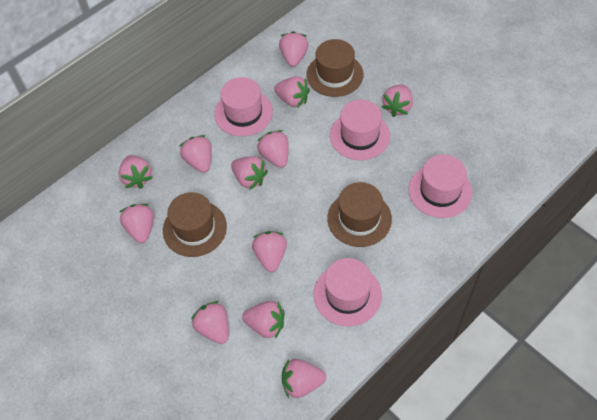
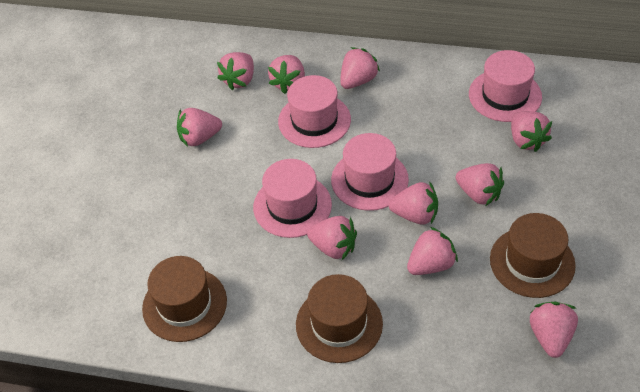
pink strawberry: [119,155,153,189] [120,204,154,243] [180,135,212,173] [191,301,229,344] [231,156,268,190] [242,301,284,339] [252,231,287,272] [257,130,289,168] [274,76,310,108] [279,31,308,67] [282,359,326,398] [382,84,413,117] = 12 -> [177,108,222,147] [217,52,254,90] [268,55,305,94] [307,216,357,260] [340,47,380,89] [389,181,438,225] [407,227,458,275] [456,163,504,206] [511,111,552,152] [530,302,578,358] = 10

